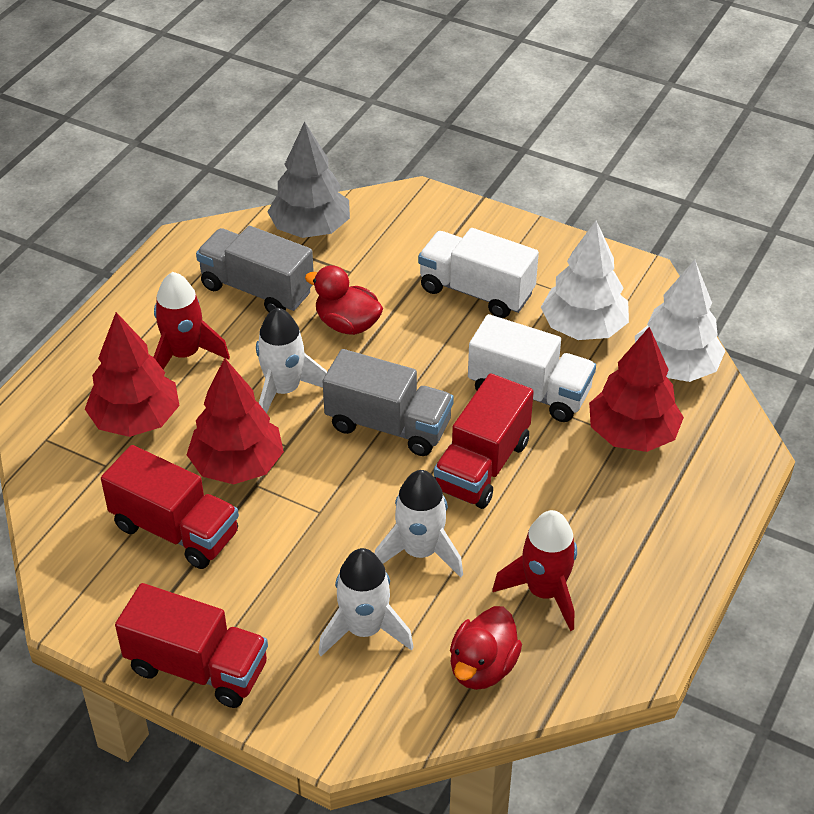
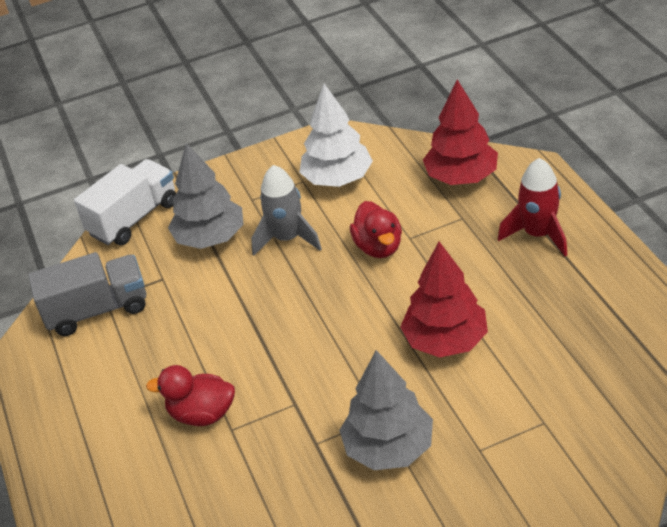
grey rocket: none = 0 -> [251,165,322,256] = 1
grey tree: [268,121,350,238] = 1 -> [168,143,244,249] [339,350,433,470] = 2
grey truck: [196,226,314,313] [323,349,454,456] = 2 -> [29,252,146,336] = 1
red rocket: [154,272,230,370] [493,510,577,631] = 2 -> [498,158,567,256] = 1
red tree: [85,312,180,437] [187,358,284,484] [589,327,684,452] = 3 -> [400,241,488,358] [423,80,498,185] = 2
red truck: [101,445,239,569] [115,583,268,708] [434,373,534,509] = 3 -> none = 0
white rocket: [256,308,327,413] [318,548,413,656] [375,470,463,577] = 3 -> none = 0
white tree: [541,220,629,340] [635,259,725,382] = 2 -> [299,84,373,187] = 1
white truck: [418,228,539,318] [468,314,596,422] = 2 -> [74,159,176,246] = 1

